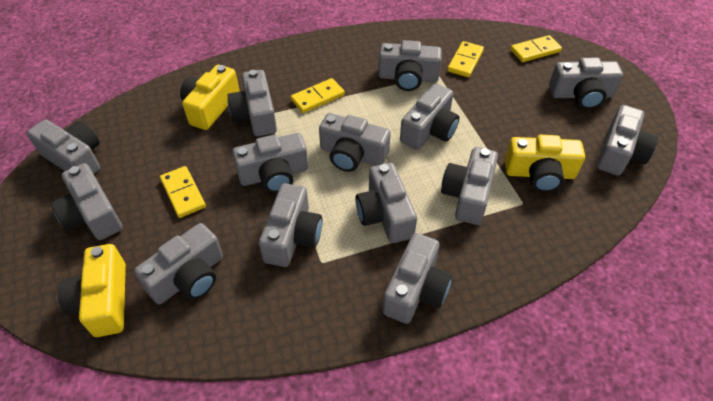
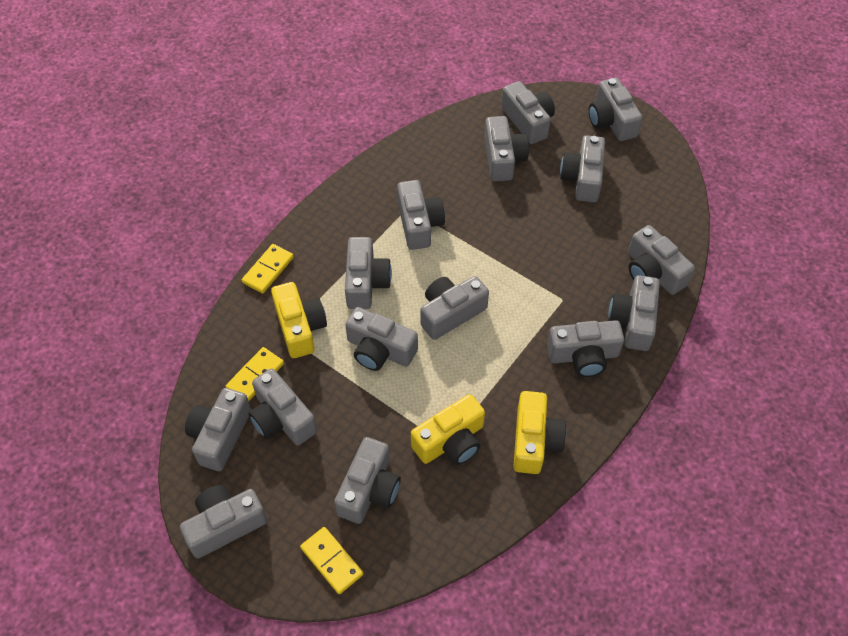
grey camera: [27,120,100,174] [51,163,123,240] [134,223,223,304] [227,70,277,136] [232,133,308,193] [259,183,322,267] [319,113,391,172] [355,163,417,243] [378,40,442,91] [383,233,452,324] [400,84,459,150] [441,147,498,225] [549,58,623,109] [597,105,658,176] = 14 -> [180,485,267,558] [185,388,251,471] [248,368,317,445] [334,437,401,524] [345,237,392,309] [345,307,418,371] [397,180,445,250] [420,276,489,340] [484,116,529,181] [501,81,555,144] [547,320,624,377] [560,135,605,202] [589,78,643,141] [608,275,660,351] [628,225,695,295] = 15
yellow domino: [160,166,206,218] [291,78,345,113] [447,41,484,77] [511,35,562,62] = 4 -> [226,347,284,401] [242,244,294,294] [300,527,363,594] = 3

